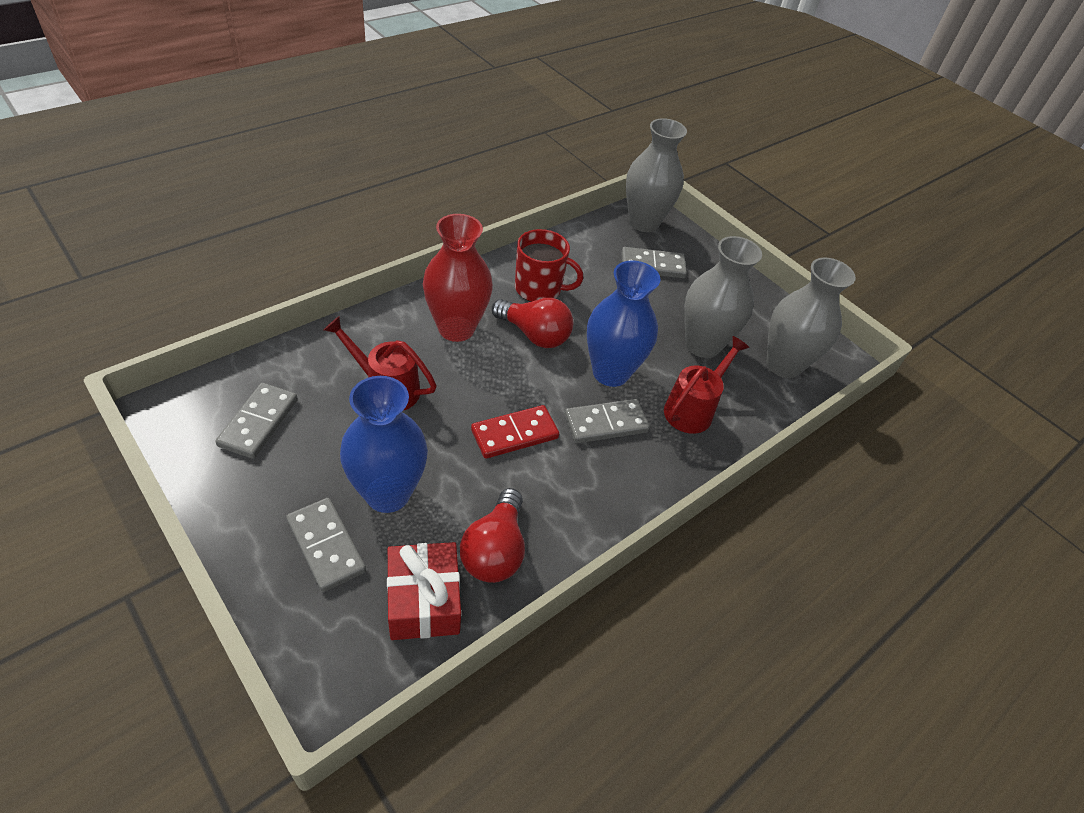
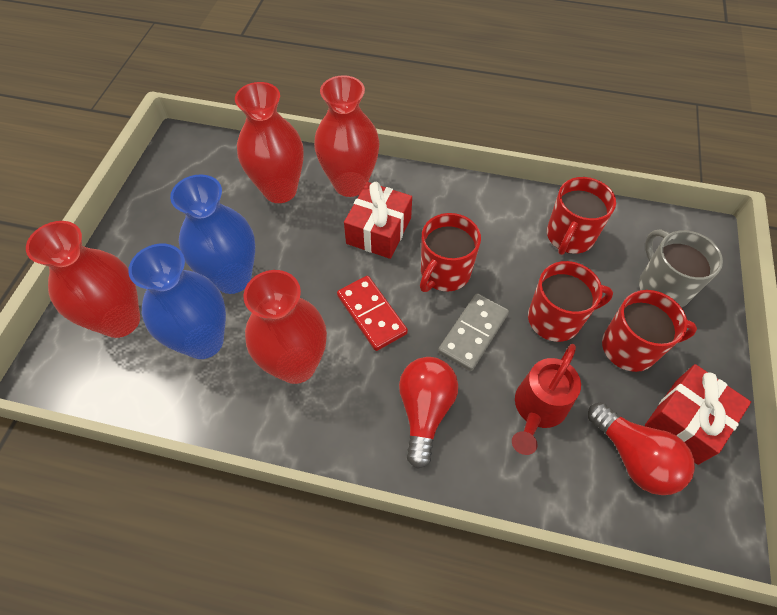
grey domino: [215,383,298,459] [286,498,366,592] [565,399,650,443] [621,247,687,278] = 4 -> [438,293,509,371] = 1
grey mug: none = 0 -> [639,229,723,308] = 1
grey vase: [626,118,687,232] [684,236,762,358] [767,257,856,378] = 3 -> none = 0
red gift: [387,542,461,640] = 1 -> [344,182,412,259] [645,364,751,465] = 2
red mug: [515,229,583,302] = 1 -> [420,213,481,292] [528,261,613,342] [547,177,616,255] [602,290,697,372] = 4
red vase: [423,214,493,342] = 1 -> [26,221,140,338] [235,82,304,203] [243,270,327,384] [314,75,380,197] = 4
red watering can: [324,316,437,411] [664,336,749,434] = 2 -> [512,344,581,455] = 1

